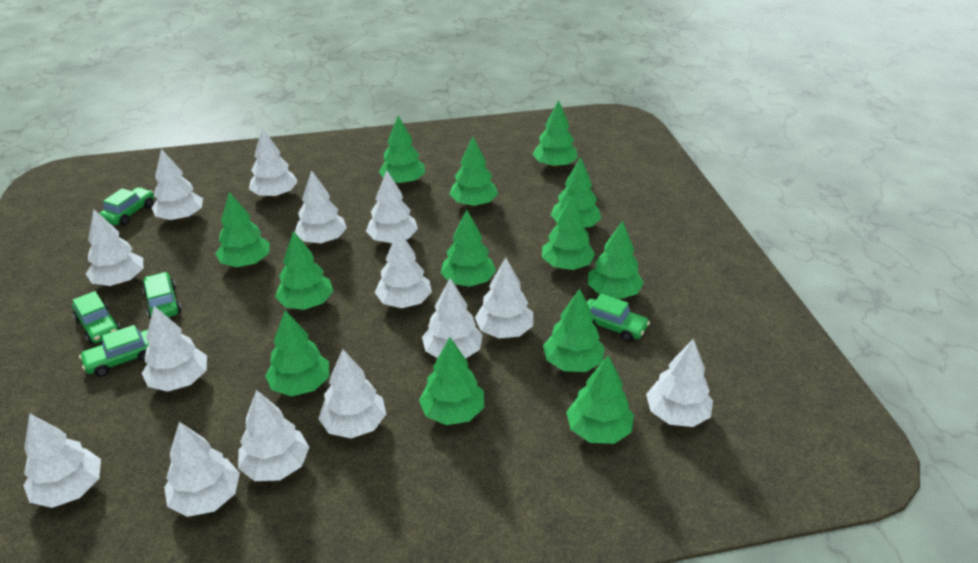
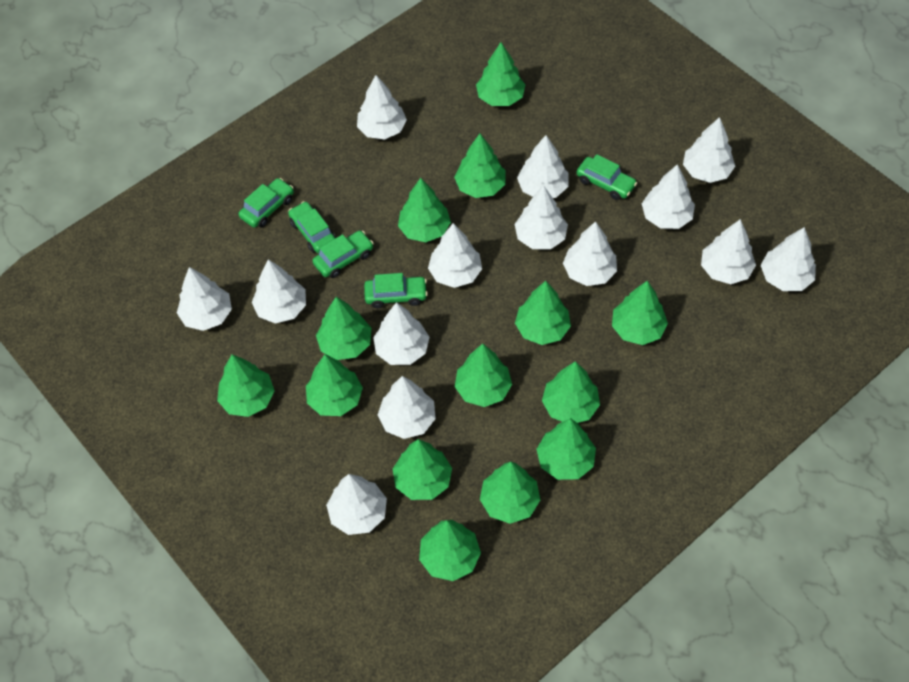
green tree: [215,192,270,267] [265,310,329,396] [275,231,333,310] [379,116,425,185] [419,337,484,425] [441,210,496,287] [449,137,498,207] [533,100,578,168] [542,194,595,270] [543,289,605,372] [551,157,601,228] [566,355,634,444] [588,221,644,299] = 13 -> [217,354,275,417] [306,354,363,416] [316,297,371,360] [393,439,452,500] [398,178,451,242] [419,520,481,581] [454,134,505,198] [455,343,512,407] [476,42,526,106] [480,462,540,524] [515,281,571,345] [536,418,596,480] [542,361,600,423] [612,281,668,345] = 14

